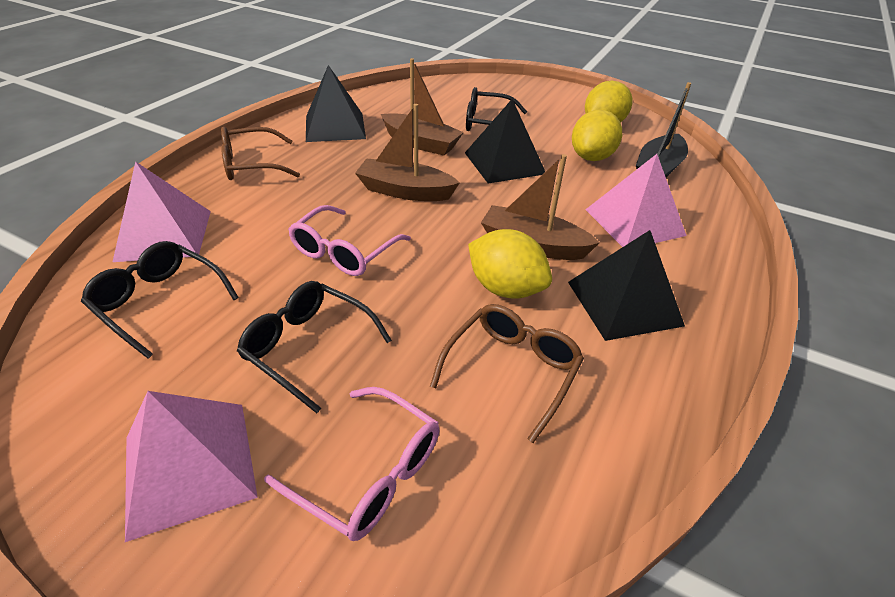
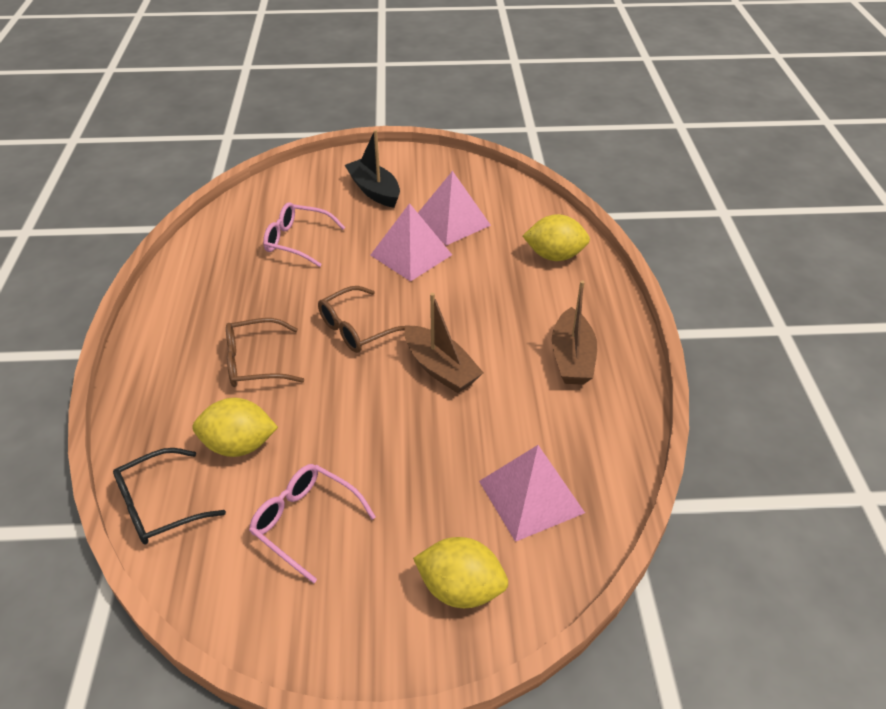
black glasses: [81,241,239,359] [237,281,392,413] [466,87,527,131] = 3 -> [113,448,226,544] = 1
black pyramid: [306,65,366,142] [465,99,545,184] [568,230,685,341] = 3 -> none = 0
brown boat: [355,104,460,201] [381,58,464,156] [481,154,600,260] = 3 -> [404,293,484,393] [552,280,597,385] = 2

